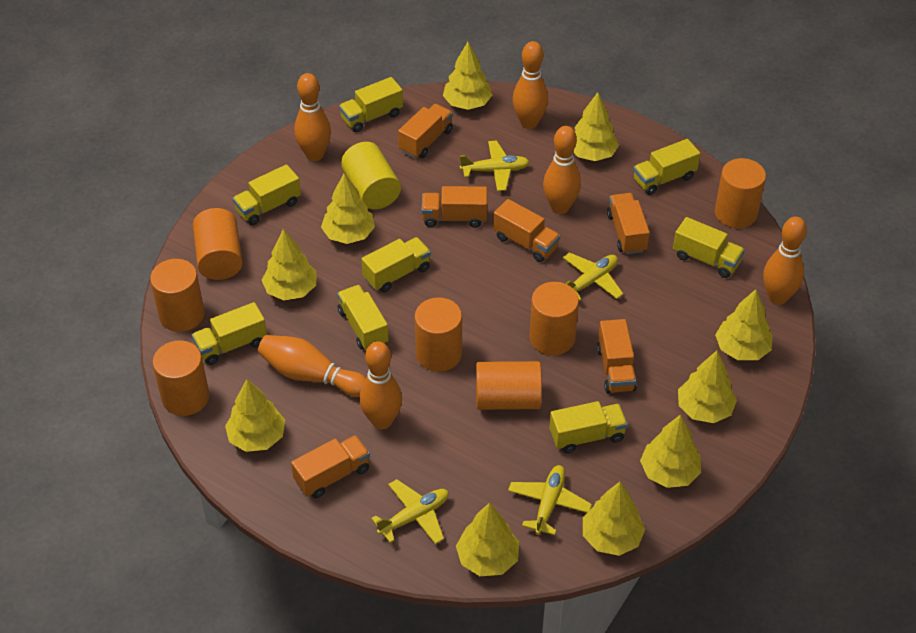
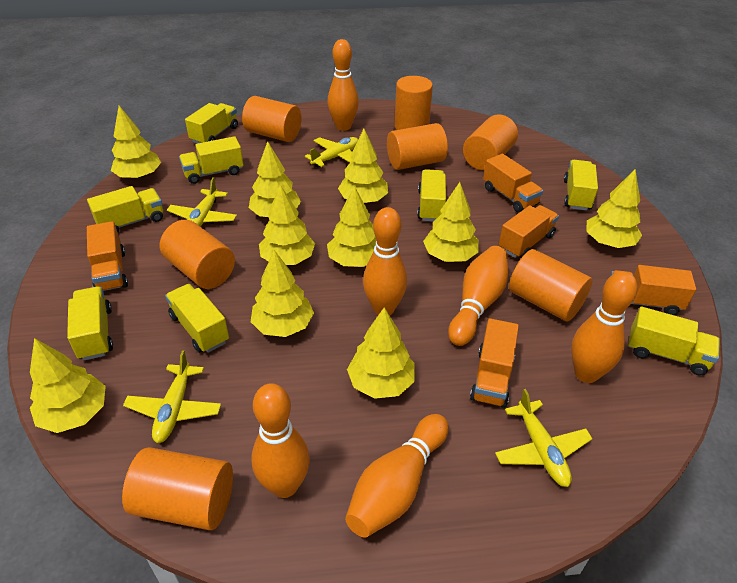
orange truck: [291,435,370,498] [398,104,453,158] [421,186,487,228] [493,199,560,262] [597,319,637,393] [607,193,650,254] = 6 -> [87,221,128,291] [470,318,519,408] [483,154,543,212] [499,205,559,258] [610,265,696,315] = 5
yellow cylinder: [341,142,401,210] = 1 -> none = 0

